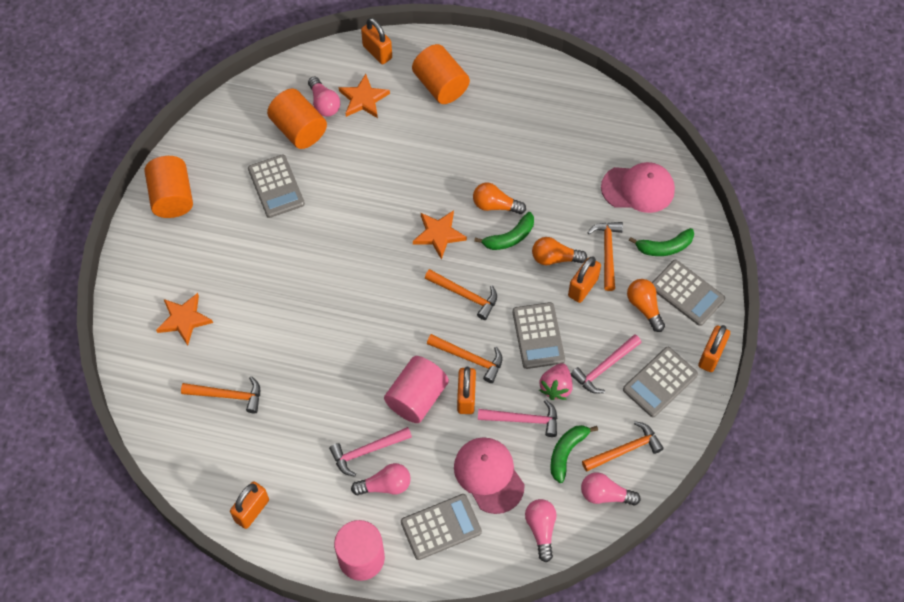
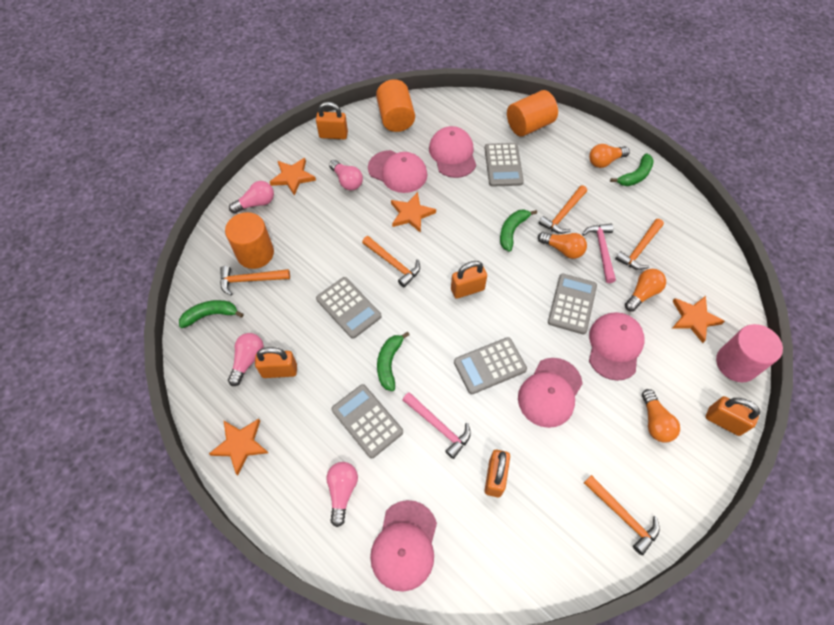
green banana: [474,212,534,250] [550,425,598,483] [629,228,694,256] = 3 -> [179,300,244,328] [377,332,409,391] [500,209,537,252] [610,153,654,186] = 4
orange light bulb: [473,183,526,214] [532,237,587,265] [627,279,665,332] = 3 -> [538,232,587,259] [589,144,630,168] [625,269,666,312] [642,389,680,443] = 4
orange star: [156,293,213,346] [339,74,390,118] [413,210,467,260] = 3 -> [209,419,268,475] [270,158,316,196] [391,192,436,233] [672,296,725,343] = 4
pink cap: [454,437,525,514] [601,162,675,213] = 2 -> [368,150,427,193] [370,500,437,592] [429,126,476,178] [518,358,583,428] [589,312,645,381] = 5
pink cylinder: [334,520,385,581] [384,356,449,423] = 2 -> [716,324,783,382] = 1
pink hammer: [329,427,412,477] [478,400,557,437] [571,334,641,394] = 3 -> [402,392,471,459] [582,223,616,283] = 2
pink strawberry: [539,363,573,400] = 1 -> none = 0

